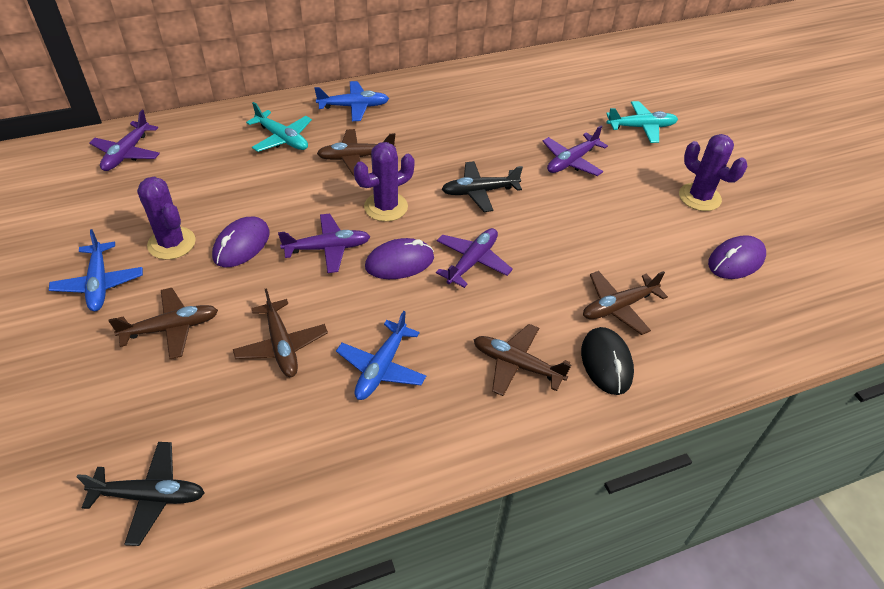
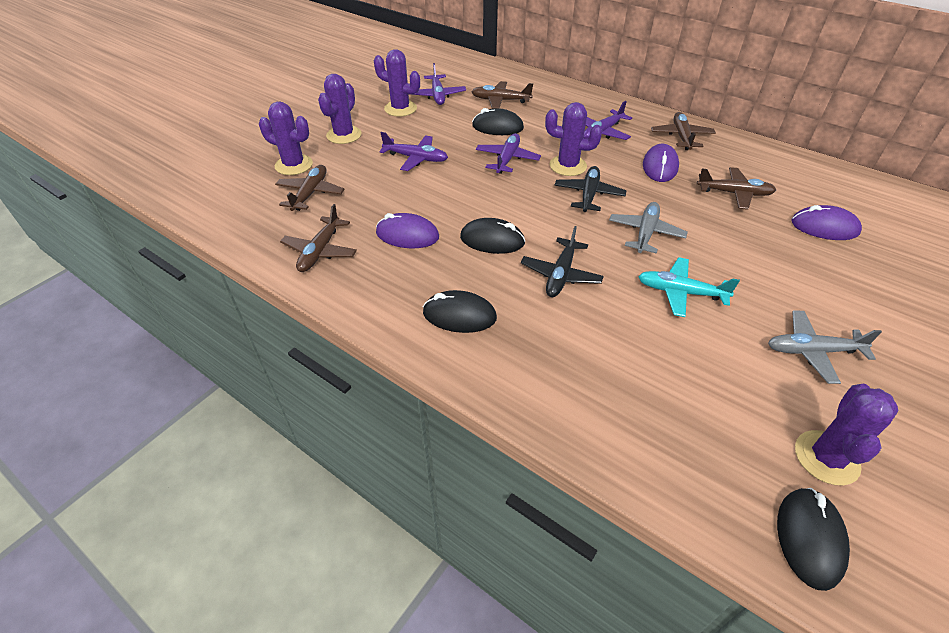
black mouse: [581,327,634,395] = 1 -> [423,290,497,333] [460,218,525,254] [472,108,524,135] [777,488,850,591] = 4
blue plane: [49,229,143,311] [314,81,389,121] [336,311,426,400] = 3 -> none = 0
grey plane: none = 0 -> [609,202,688,254] [768,311,882,384] = 2
purple cactus: [137,176,196,260] [354,142,415,222] [679,134,747,211] = 3 -> [259,102,313,175] [318,74,361,144] [374,49,420,117] [545,102,602,176] [795,383,899,486] = 5
turquoise plane: [246,102,312,152] [606,101,678,143] = 2 -> [638,257,740,317] = 1

